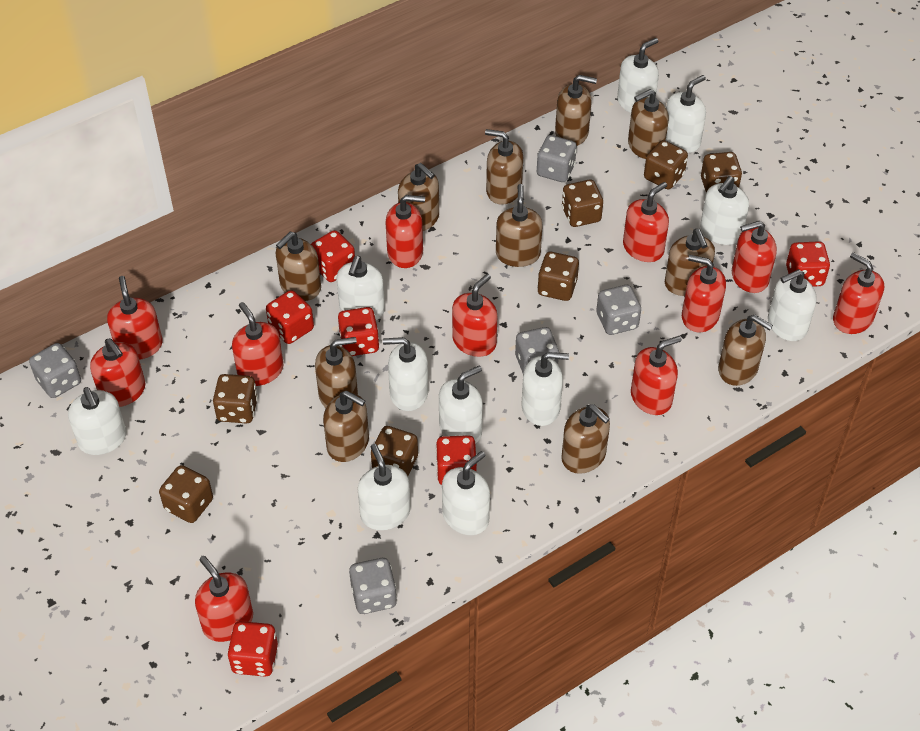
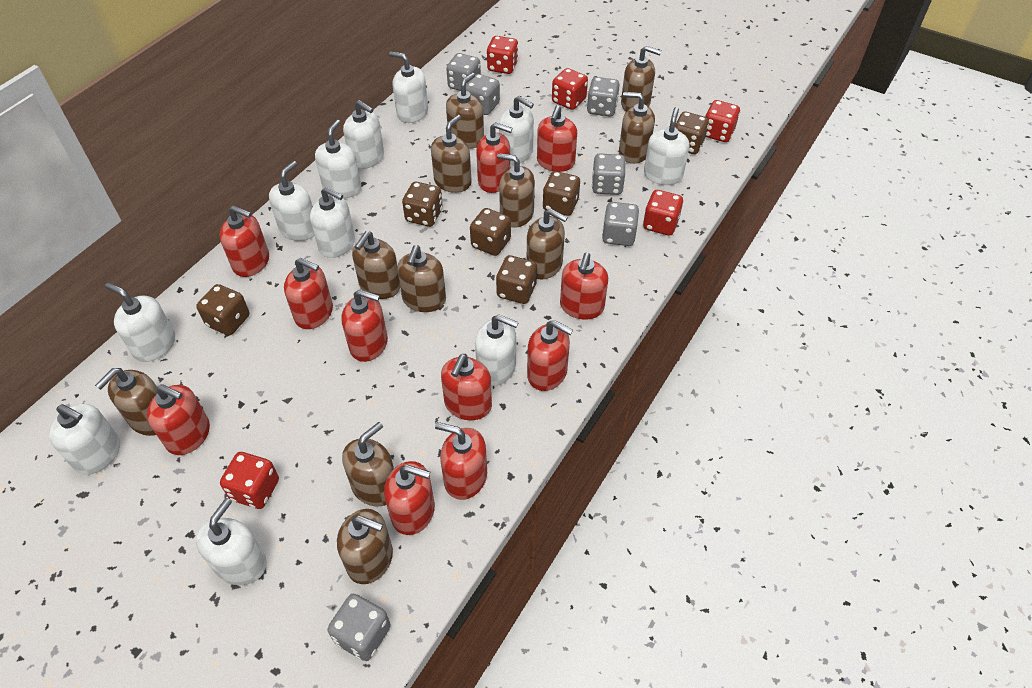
brown dice: [159,465,213,523] [213,374,258,424] [371,426,418,476] [537,252,579,301] [562,180,603,227] [644,140,688,190] [701,152,742,193] = 7 -> [196,284,249,336] [402,182,443,227] [470,208,511,256] [496,255,537,304] [543,171,580,216] [675,112,709,154] = 6
grey dice: [29,343,81,398] [349,558,397,614] [515,327,559,373] [537,135,577,182] [596,285,641,335] = 5 -> [327,594,391,661] [446,53,481,91] [466,74,500,115] [587,77,620,117] [592,154,626,195] [602,202,639,246] = 6
red dice: [227,621,278,677] [266,290,314,344] [311,230,355,282] [338,307,379,356] [436,435,477,485] [786,241,830,287] = 6 -> [220,452,279,509] [487,36,518,74] [552,68,588,110] [643,190,683,236] [705,100,740,142] = 5

